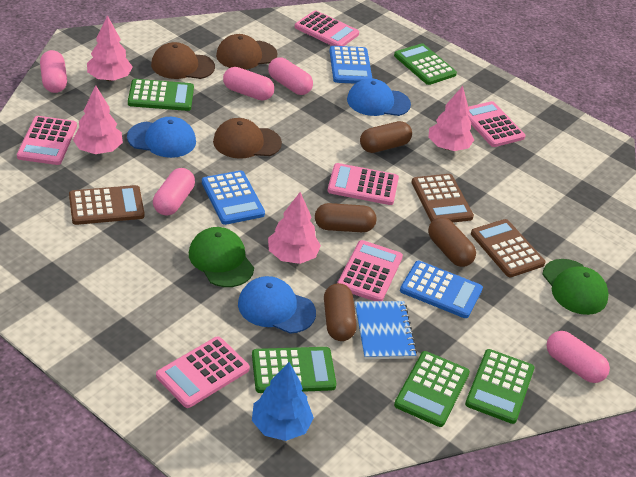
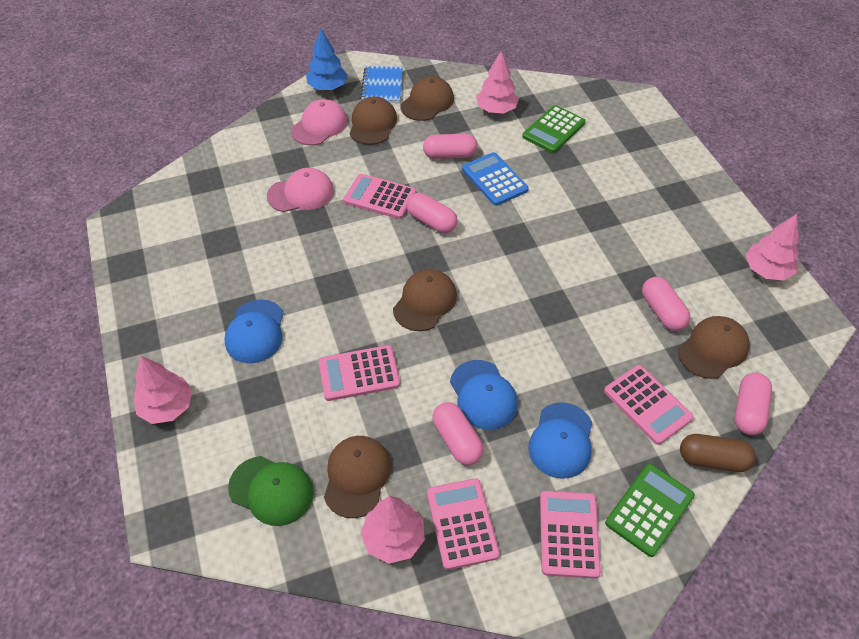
blue calculator: [202,170,265,225] [329,46,372,84] [400,261,483,318] = 3 -> [462,152,529,206] = 1
brown calculator: [69,185,145,225] [411,174,474,223] [471,219,545,277] = 3 -> none = 0
brown cap: [151,42,215,79] [213,118,282,159] [216,34,278,70] = 3 -> [324,436,391,518] [349,96,397,145] [393,269,457,331] [400,76,454,121] [678,316,750,379] = 5
brown capsule: [315,203,376,232] [324,283,357,341] [360,121,412,153] [428,217,476,267] = 4 -> [680,434,756,472] = 1
green calculator: [128,79,194,111] [252,347,336,393] [394,43,457,85] [394,351,470,427] [465,349,535,424] = 5 -> [522,105,586,153] [605,464,695,557] = 2
green cap: [189,227,254,287] [543,259,609,315] = 2 -> [228,456,314,526] = 1
pink calculator: [17,116,77,165] [156,336,250,408] [295,10,359,46] [328,163,399,205] [337,240,403,301] [467,101,526,147] = 6 -> [319,345,400,401] [343,174,416,219] [427,478,500,570] [540,491,601,579] [604,365,694,445] = 5
pink cap: none = 0 -> [267,168,334,212] [291,99,347,146] = 2

